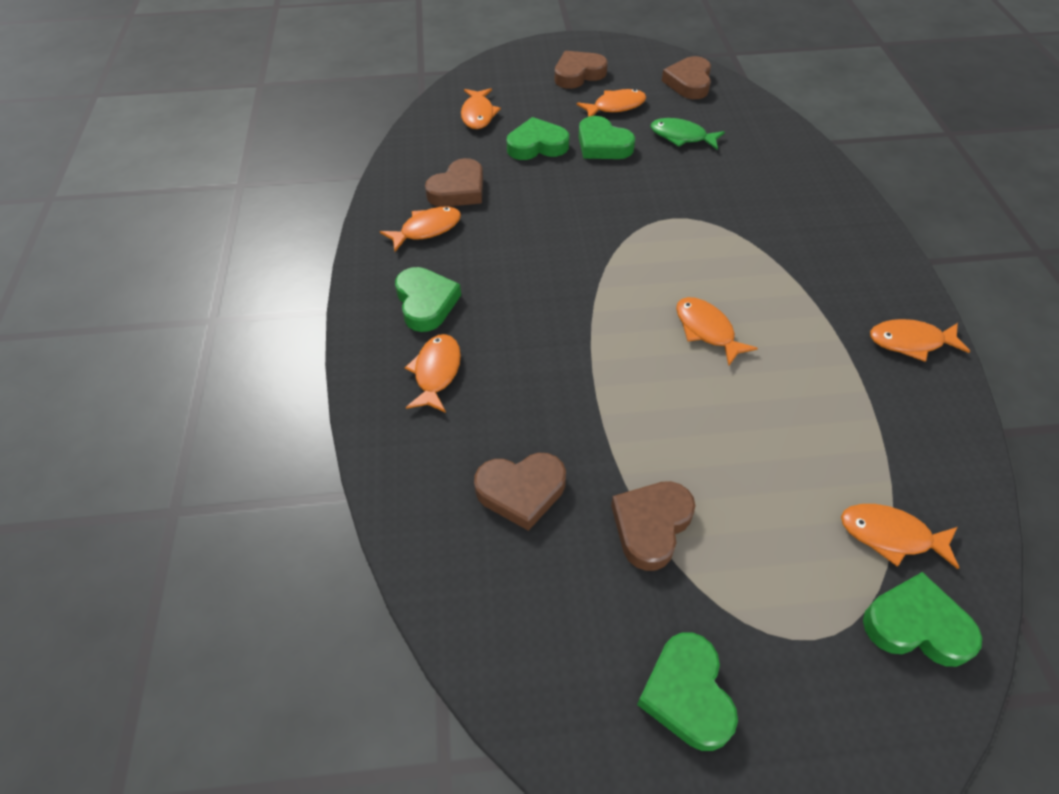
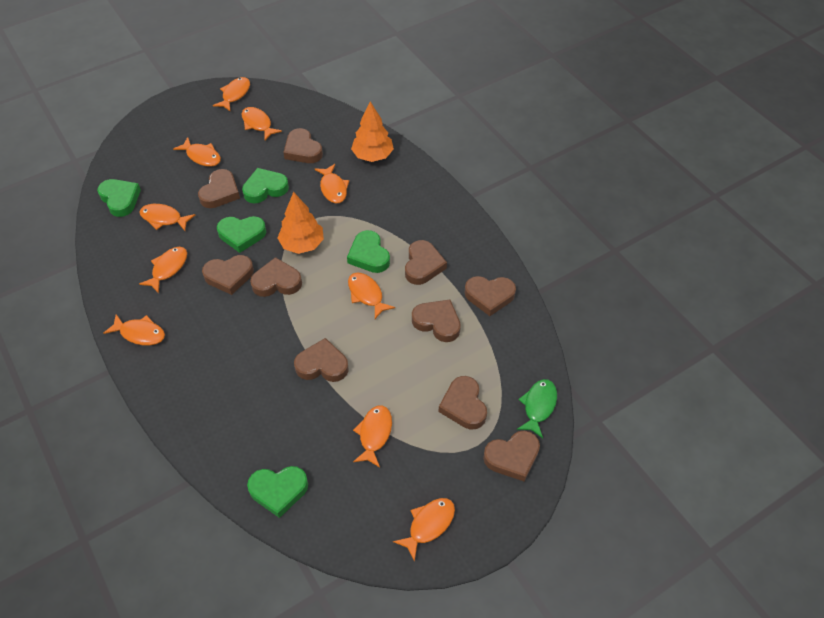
brown heart: [425,158,483,207] [474,453,566,531] [555,51,608,89] [611,481,696,571] [662,56,711,99] = 5 -> [198,169,240,208] [202,255,254,295] [250,257,302,297] [283,128,323,163] [294,338,349,382] [405,240,447,285] [412,299,461,342] [438,376,487,429] [464,276,516,316] [483,431,540,482] = 10
orange fish: [380,207,461,252] [405,334,461,413] [461,88,501,129] [577,89,646,117] [676,297,758,366] [841,504,959,569] [870,319,970,362] = 7 -> [104,314,165,346] [139,204,195,231] [139,247,187,293] [173,137,221,167] [213,77,250,112] [241,107,282,140] [315,164,349,203] [348,273,395,319] [353,405,392,467] [393,498,455,562] = 10
orange tree: none = 0 -> [278,192,324,254] [351,102,394,162] = 2

